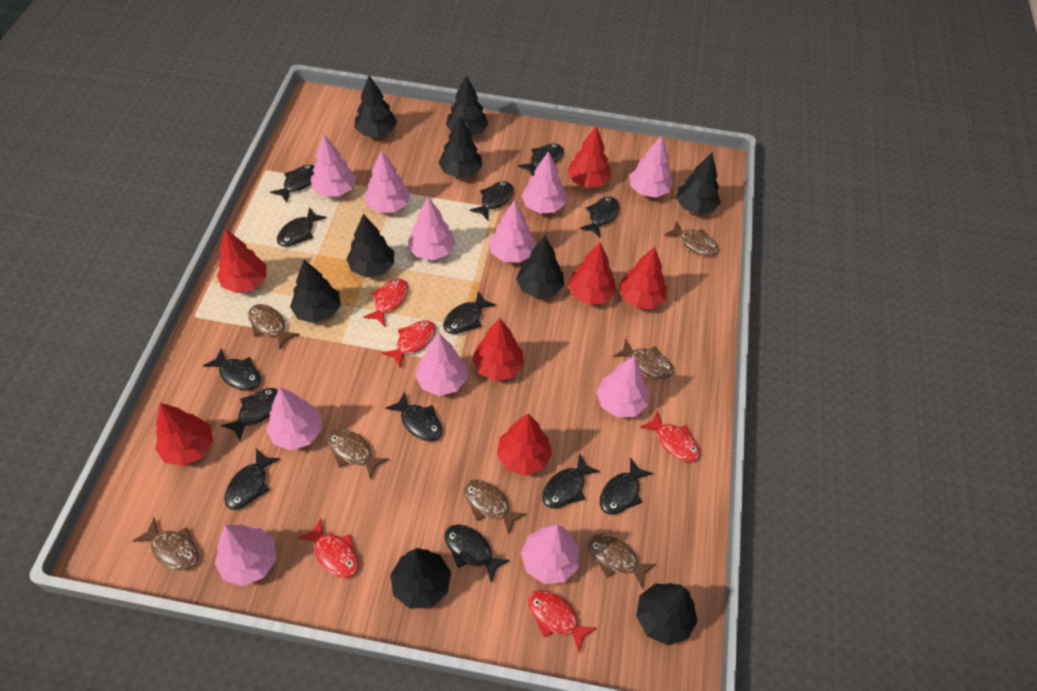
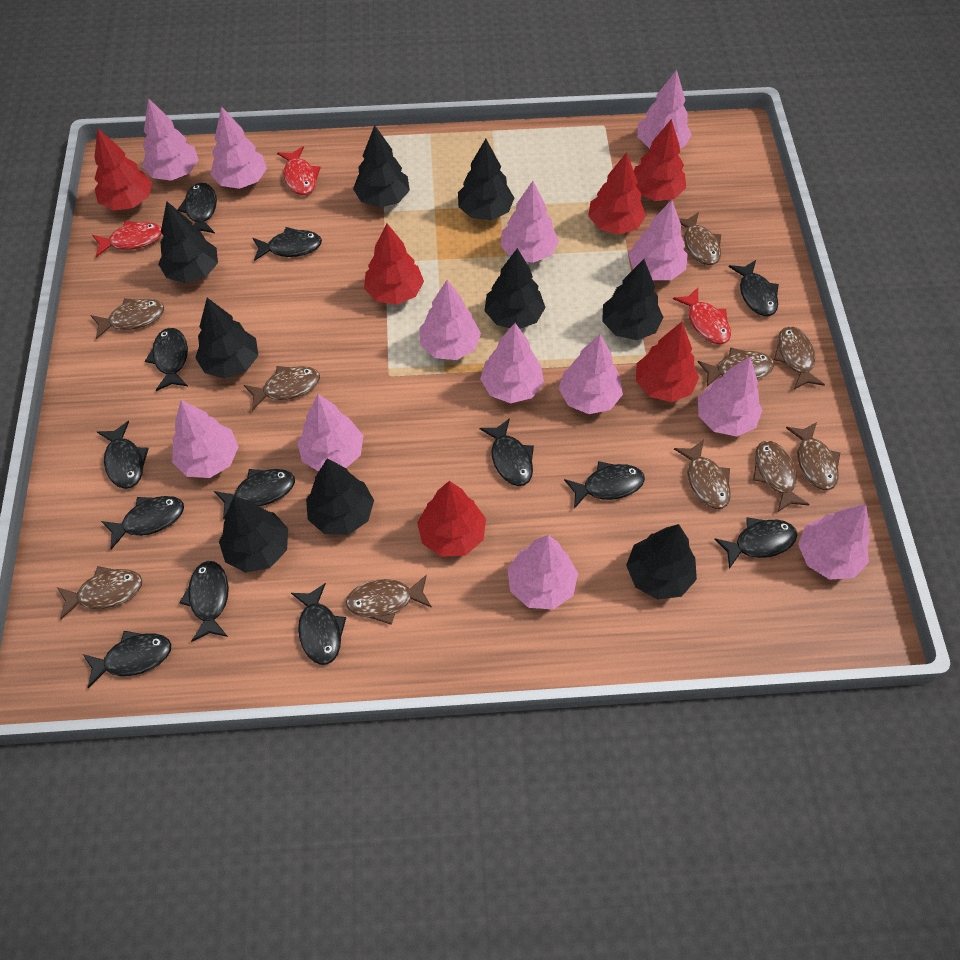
brown fish: [133,518,199,571] [248,304,300,350] [328,429,389,479] [464,480,527,535] [587,534,656,589] [613,339,674,379] [664,221,719,256] = 7 -> [57,566,143,619] [90,298,164,339] [244,366,320,411] [346,574,432,625] [674,440,731,509] [679,212,721,265] [698,347,774,387] [753,441,810,513] [774,326,825,389] [786,422,840,490] = 10
pink tree: [215,525,276,586] [266,387,322,450] [311,134,356,196] [365,150,410,213] [408,197,455,260] [415,333,468,396] [489,200,536,263] [521,151,566,214] [521,524,579,584] [596,356,648,417] [629,136,673,198] = 11 -> [142,98,199,181] [172,400,239,478] [210,106,267,189] [297,394,363,471] [420,280,481,360] [480,323,544,403] [501,181,559,263] [507,535,578,610] [559,334,623,414] [628,200,688,280] [637,70,692,148] [698,357,762,437] [798,504,870,579] = 13
red fish: [298,518,359,578] [363,278,408,326] [382,320,436,367] [528,590,597,653] [640,411,700,462] = 5 -> [92,221,162,257] [277,146,321,195] [673,288,731,344] = 3
red tree: [155,403,213,466] [217,229,267,293] [472,318,524,381] [497,414,552,476] [567,126,611,188] [568,243,616,305] [619,247,667,309] = 7 -> [94,129,152,210] [364,224,424,305] [417,481,486,557] [588,152,646,235] [634,119,686,201] [636,322,699,402] = 6

